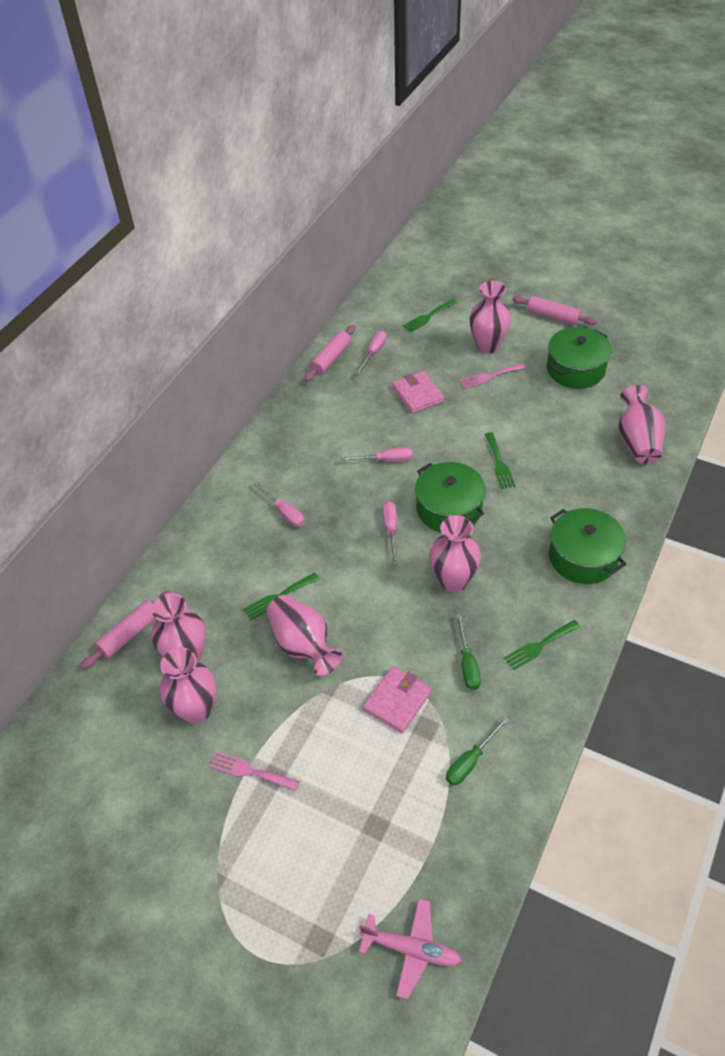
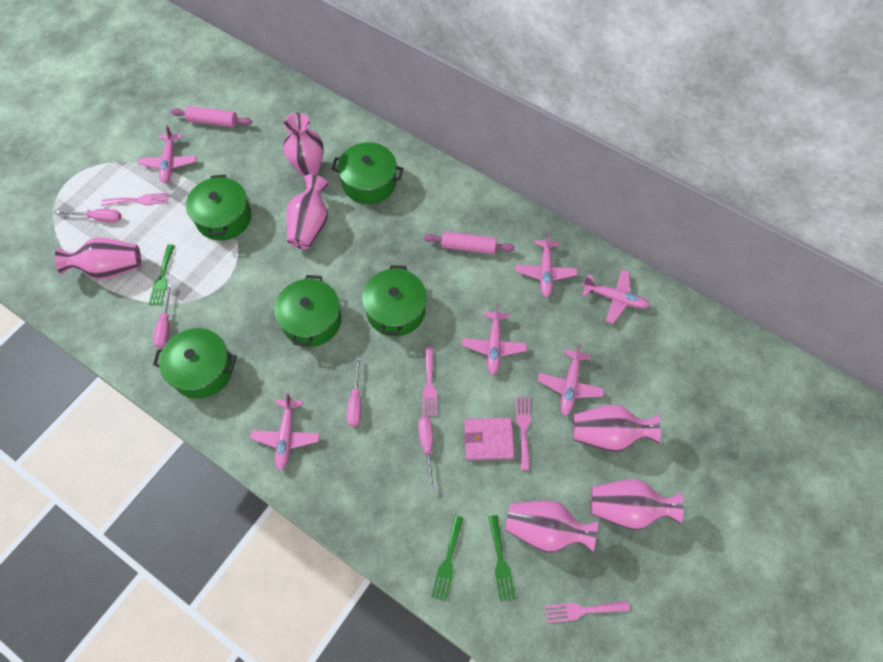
green fork: [243,573,319,621] [403,299,457,332] [485,432,515,489] [504,620,580,670] = 4 -> [148,244,175,305] [431,516,464,601] [488,515,516,601] = 3
green pot: [415,462,486,533] [547,327,612,389] [549,508,626,584] = 3 -> [153,328,236,398] [186,175,252,241] [274,275,342,347] [332,142,404,204] [362,265,427,336] = 5
green screwdriver: [446,717,509,785] [456,614,481,690] = 2 -> none = 0
pink fork: [209,751,300,791] [459,363,525,389] = 2 -> [101,192,168,206] [423,347,437,416] [515,397,531,470] [545,600,630,623] = 4
pink plane: [359,898,462,999] = 1 -> [138,125,197,183] [250,393,320,471] [462,304,527,375] [516,232,577,297] [537,344,604,416] [582,269,650,324] = 6
pink rolling pin: [81,591,172,669] [304,325,356,382] [512,296,597,325] = 3 -> [171,106,252,128] [423,231,515,254] = 2
pink wallet: [363,666,432,733] [392,371,444,413] = 2 -> [464,418,515,460] = 1

